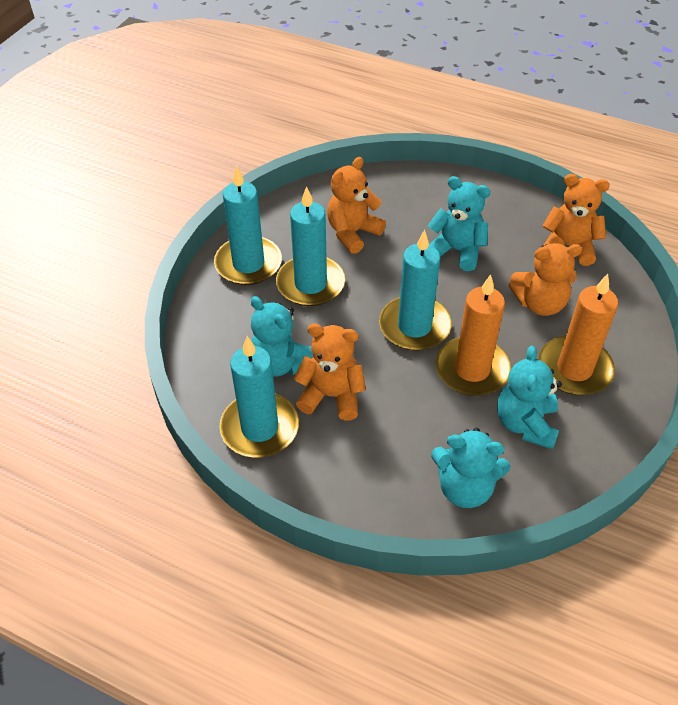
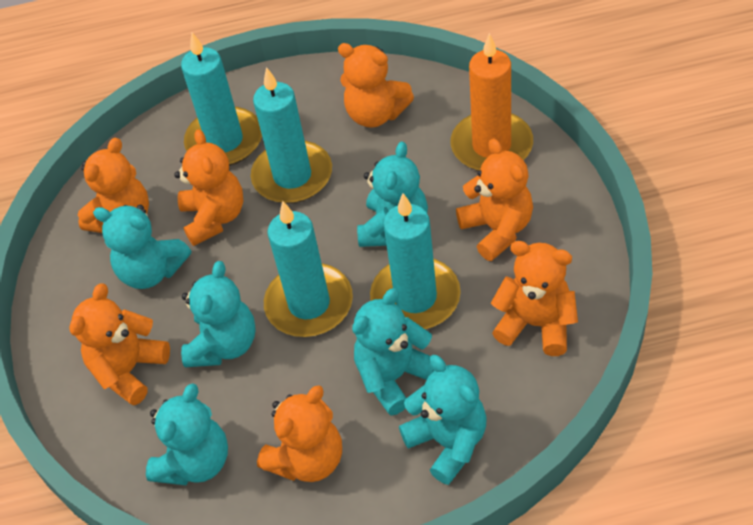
orange candle: [435,274,511,396] [538,274,618,395] = 2 -> [450,33,533,171] = 1
orange teddy bear: [294,324,366,421] [327,157,386,254] [509,243,582,316] [542,174,610,266] = 4 -> [69,283,170,406] [78,138,149,233] [174,129,243,246] [257,385,342,482] [338,43,414,128] [456,138,533,261] [491,241,578,356] = 7
turquoise teddy bear: [251,296,313,377] [428,176,490,271] [431,428,510,508] [497,346,562,449] = 4 -> [93,205,191,289] [146,383,228,485] [181,261,256,367] [352,288,434,415] [357,142,428,247] [399,355,486,485] = 6

